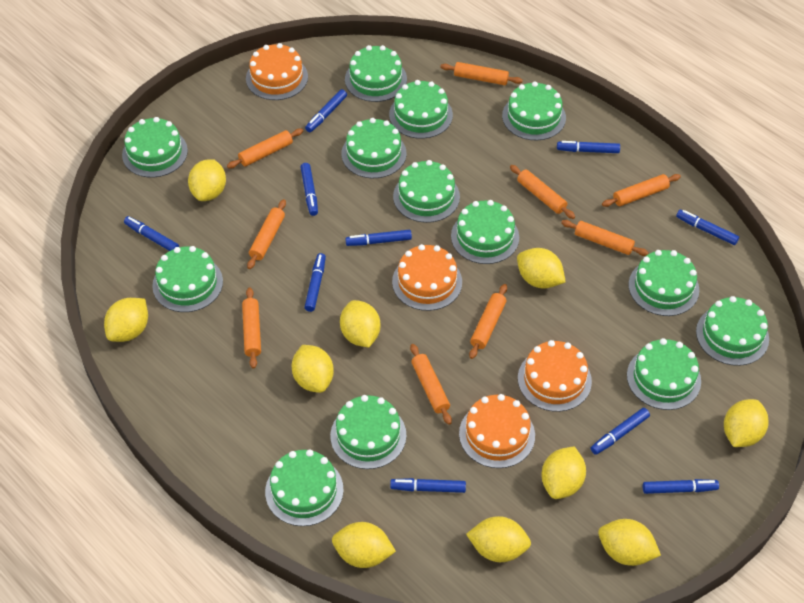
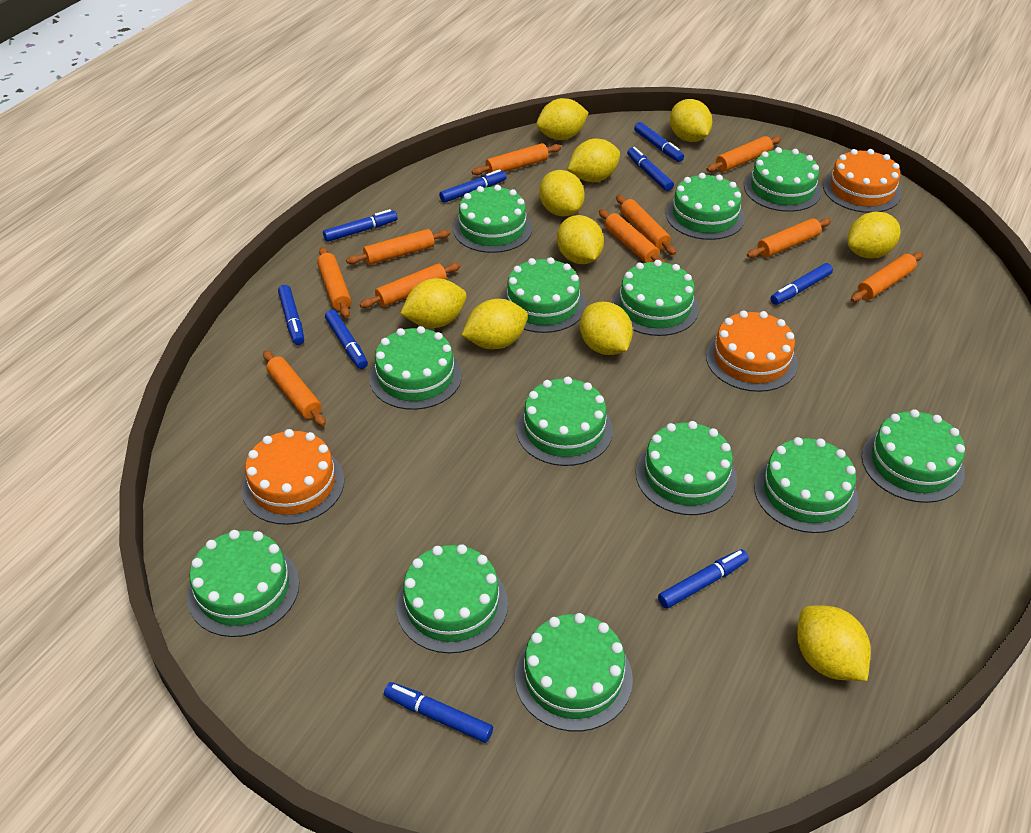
blue marker: [124,216,179,251] [301,163,318,216] [304,253,326,312] [305,89,347,132] [345,230,412,246] [390,478,466,493] [557,141,620,153] [591,408,650,455] [643,479,719,494] [676,210,739,245] = 10 -> [278,285,304,345] [323,209,397,242] [325,310,368,369] [384,682,493,743] [439,169,507,203] [627,147,674,191] [634,122,684,162] [658,549,749,609] [770,263,833,305] = 9
orange cake: [246,43,308,100] [392,244,462,311] [459,394,535,468] [518,340,592,412] = 4 -> [242,429,344,525] [706,311,798,392] [823,149,901,213] = 3
orange rolling pin: [227,128,303,168] [242,287,261,369] [247,199,286,269] [410,344,452,425] [440,62,523,85] [469,284,507,359] [510,165,575,219] [561,220,649,256] [602,174,681,207] = 9 -> [263,350,326,426] [317,247,351,318] [346,229,450,265] [360,263,461,308] [472,143,561,175] [599,209,665,263] [616,195,676,255] [706,136,781,172] [747,218,831,258] [851,252,923,302] = 10

